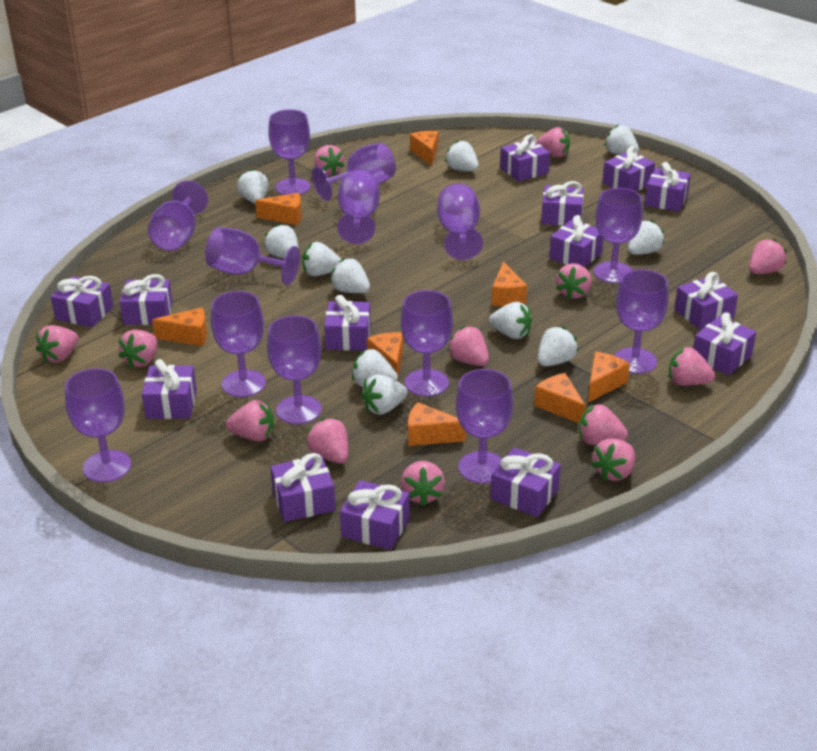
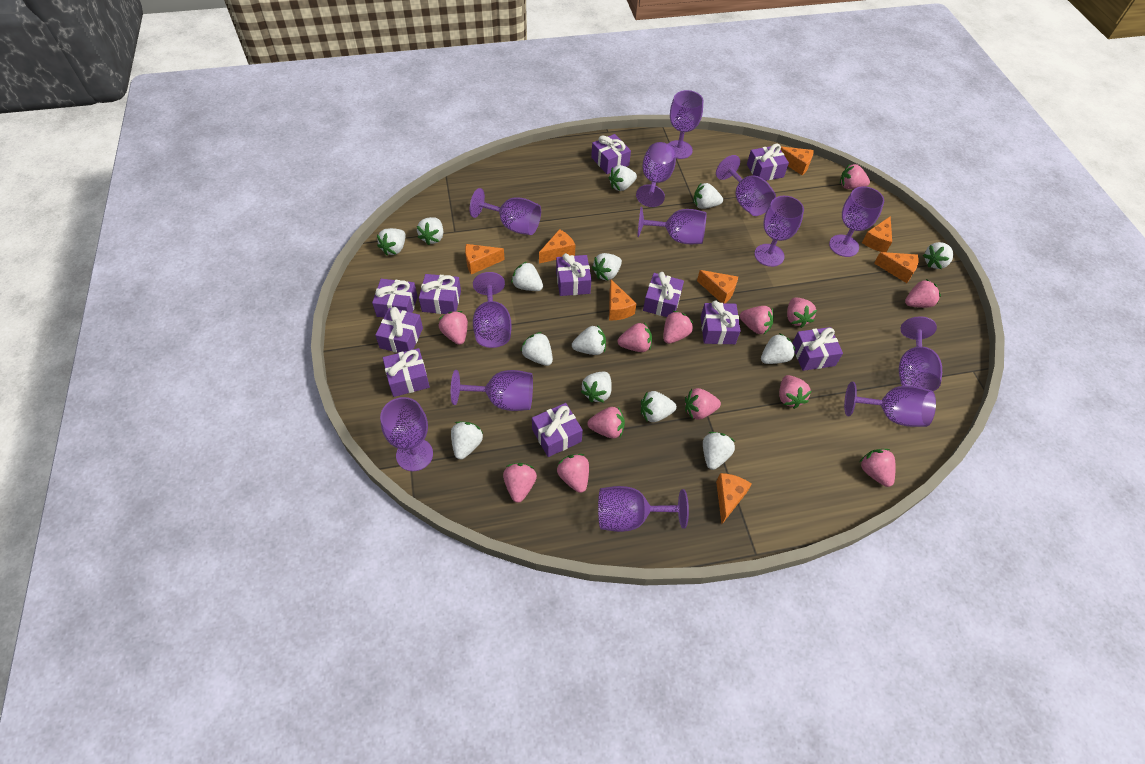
purple gift: [51,276,114,327] [120,274,173,325] [142,359,197,419] [270,453,336,522] [324,295,371,351] [340,480,410,550] [490,447,561,517] [500,135,550,182] [541,181,584,226] [549,215,603,267] [602,146,655,191] [645,162,691,212] [674,272,738,329] [693,312,756,375] = 14 -> [372,279,418,318] [375,307,423,353] [383,348,430,397] [419,274,461,314] [532,403,583,457] [556,253,591,296] [591,134,631,174] [643,272,684,317] [701,300,740,344] [747,144,789,181] [792,327,843,371] = 11
white strawberry: [237,169,269,204] [264,224,299,259] [302,242,342,276] [330,258,370,293] [352,349,398,387] [361,374,407,415] [445,140,479,171] [489,302,532,339] [538,326,578,366] [605,125,639,155] [628,220,665,255] = 11 -> [377,228,406,255] [417,217,444,245] [451,422,483,459] [511,262,543,291] [521,332,553,366] [572,325,606,355] [581,372,612,403] [592,253,622,280] [609,165,637,191] [641,391,677,422] [693,183,723,209] [703,432,735,470] [761,333,795,364] [923,242,953,269] = 14

